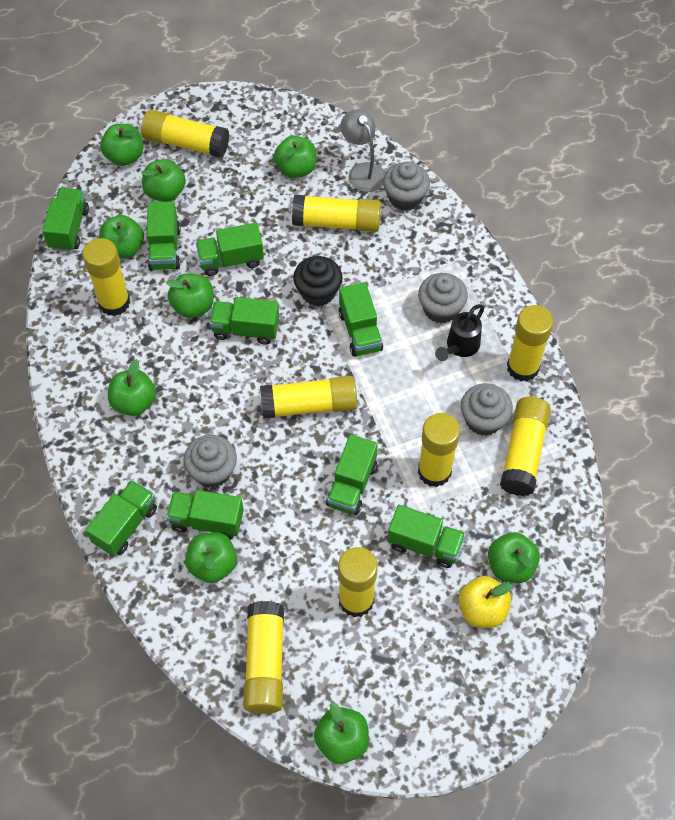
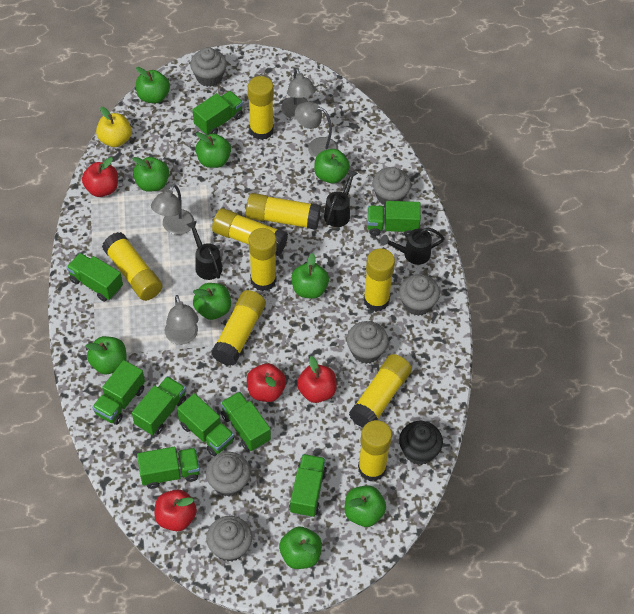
black watering can: [435,304,484,361] = 1 -> [186,221,223,280] [324,170,358,227] [380,228,445,265] = 3
grey cupcake: [184,435,237,488] [383,161,430,211] [418,273,468,323] [461,383,513,436] = 4 -> [190,47,227,87] [206,452,250,496] [206,516,252,562] [347,321,388,364] [372,167,411,206] [399,274,440,316] = 6
grey lamp: [340,110,385,192] = 1 -> [151,184,194,235] [165,295,199,345] [281,68,316,119] [295,102,338,159] = 4
red apple: none = 0 -> [82,157,118,197] [154,489,197,531] [247,363,286,402] [297,356,337,403] = 4

